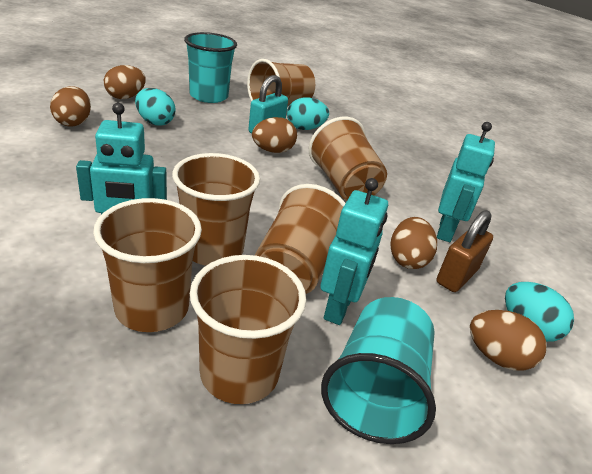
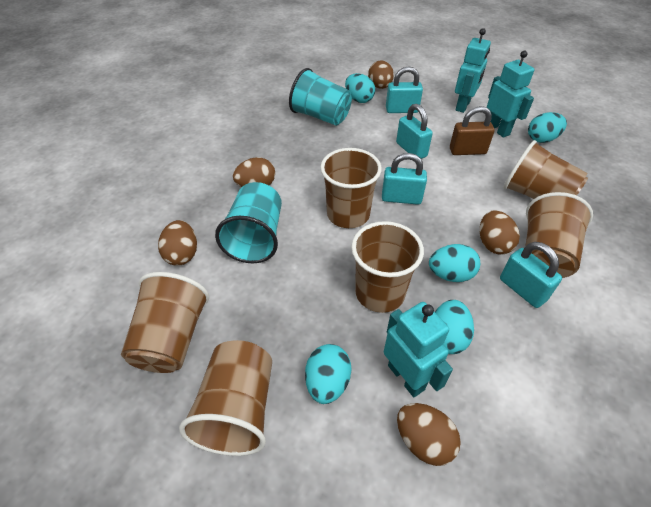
turquoise egg: [135,88,176,126] [287,97,329,130] [505,282,574,342] = 3 -> [305,344,351,404] [345,73,375,103] [429,244,480,282] [435,300,474,354] [528,112,567,143] = 5
turquoise padlock: [248,75,288,133] = 1 -> [382,153,427,205] [386,66,423,113] [396,104,433,159] [500,242,562,308] = 4

